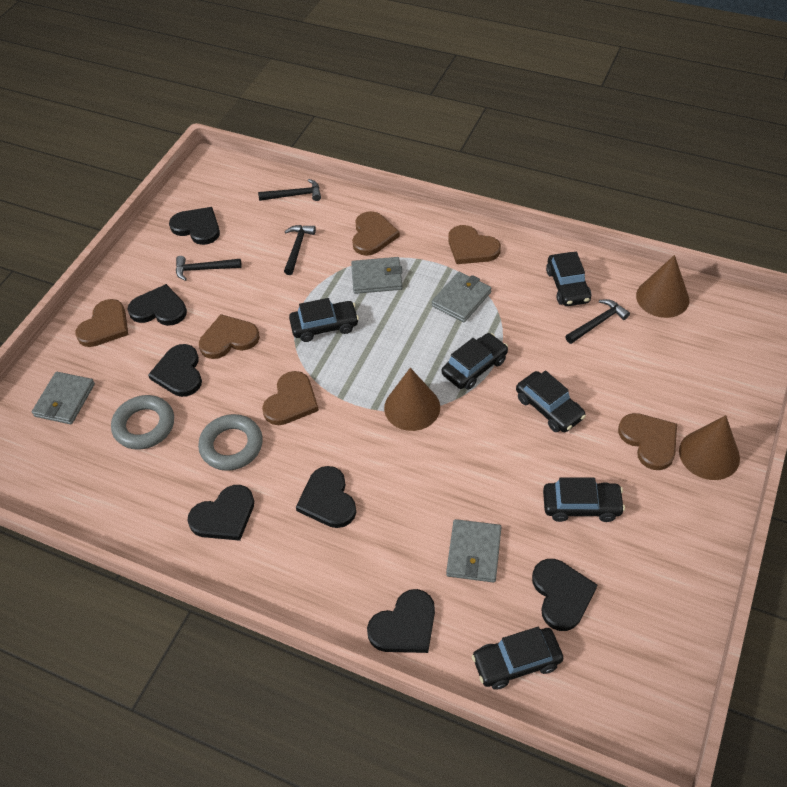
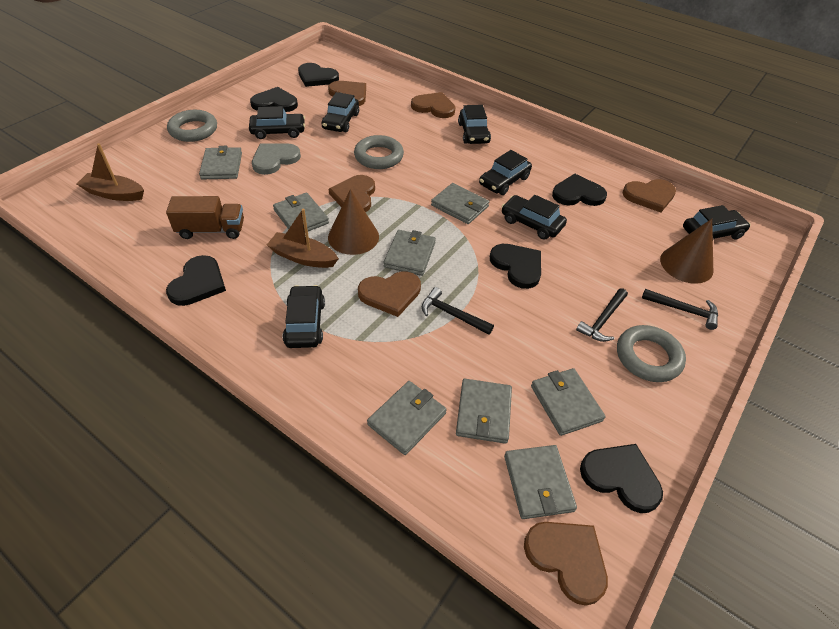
black car: [289,298,359,342] [442,333,508,390] [472,627,563,690] [516,370,586,432] [543,477,625,522] [546,252,591,306] = 6 -> [249,106,305,139] [283,285,325,348] [322,92,359,132] [458,105,491,144] [479,150,532,195] [502,195,567,239] [683,205,750,240] = 7
black hammer: [176,256,242,281] [258,179,321,201] [284,225,316,275] [565,299,630,344] = 4 -> [422,287,494,335] [576,288,628,342] [642,289,718,330] = 3
black heart: [127,284,187,326] [148,344,202,397] [169,207,220,245] [187,485,254,541] [296,466,356,528] [367,589,435,653] [532,559,597,631] = 7 -> [166,255,226,306] [250,87,298,112] [298,63,339,87] [490,244,541,289] [552,174,607,206] [580,444,663,513] = 6
brown boat: none = 0 -> [77,143,144,201] [267,208,339,268] = 2
brown cone: [384,368,440,431] [636,255,689,318] [679,415,740,480] = 3 -> [328,189,379,255] [660,219,713,284] = 2
brown truck: none = 0 -> [166,196,244,239] = 1
grey heart: none = 0 -> [252,143,301,175] = 1
grey ring: [111,395,174,450] [198,414,263,471] = 2 -> [167,110,217,142] [354,135,404,169] [617,325,686,382] = 3
grey wallet: [32,372,95,424] [351,257,403,294] [431,272,492,322] [446,519,502,583] = 4 -> [199,146,242,179] [273,193,329,231] [367,381,447,455] [384,230,436,276] [431,183,489,224] [456,379,512,444] [504,445,577,519] [531,368,606,436] = 8

